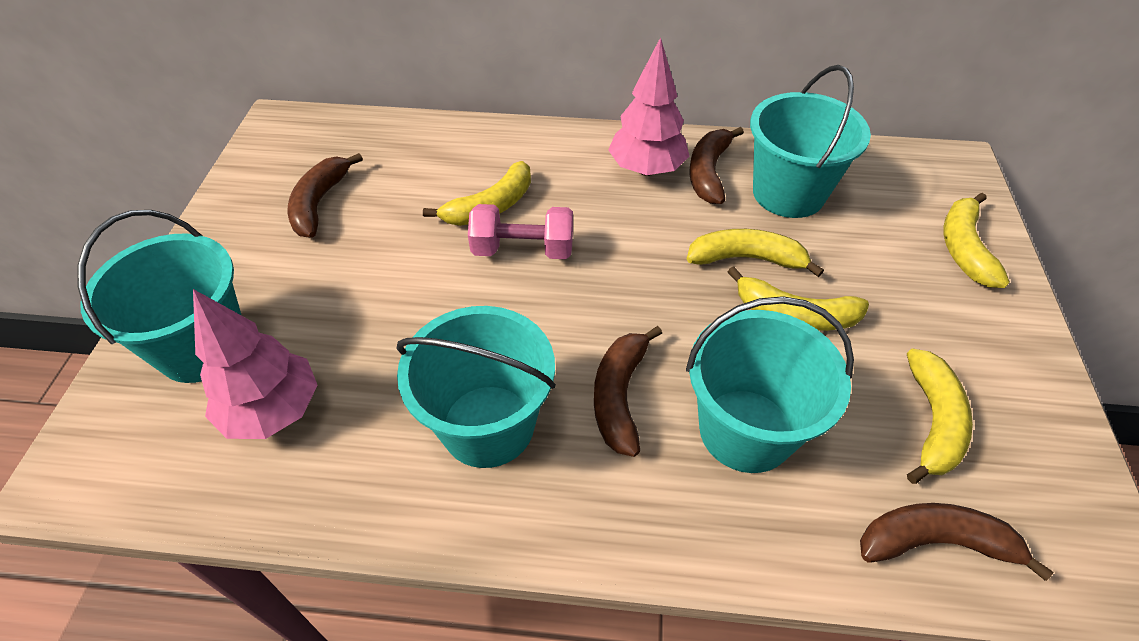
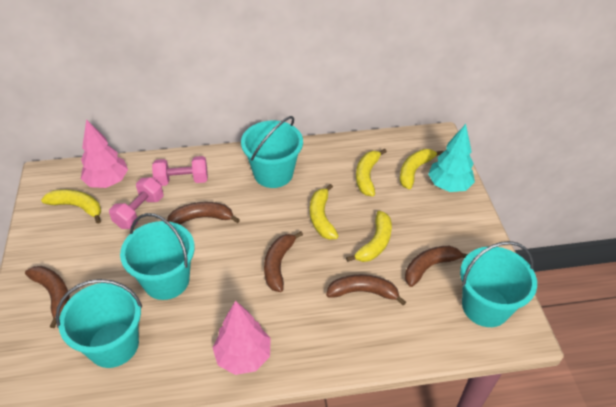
brown banana: [288,153,363,238] [594,326,662,457] [689,127,744,204] [860,503,1054,581] = 4 -> [25,266,70,328] [167,202,240,225] [264,231,303,292] [326,274,406,306] [405,246,468,287] = 5
pink dumbbell: [468,204,573,259] = 1 -> [109,177,163,229] [152,156,208,186] = 2
turquoise tree: none = 0 -> [428,124,475,192] = 1

